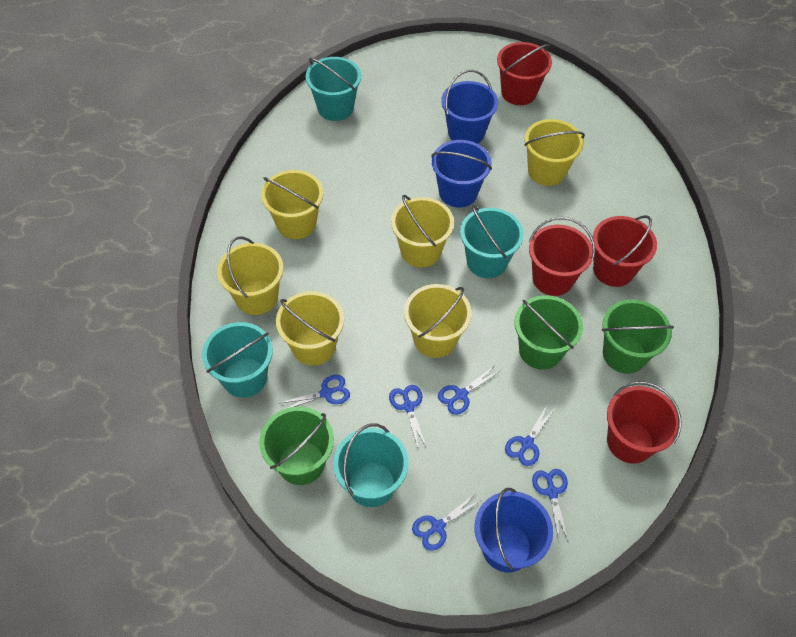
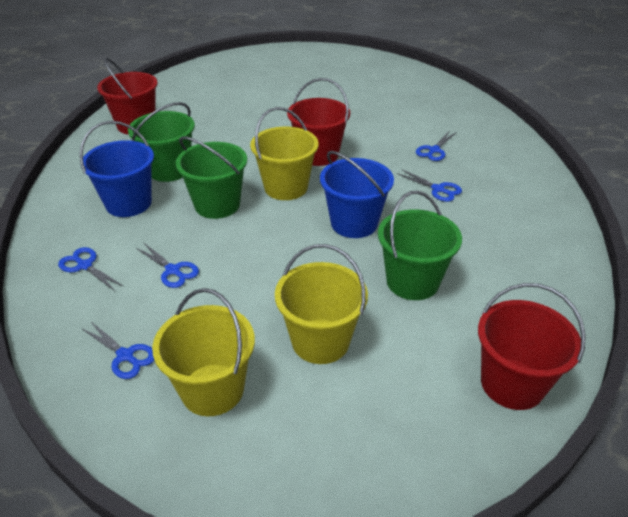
blue bucket: [431,140,492,208] [441,70,498,144] [474,488,553,573] = 3 -> [79,121,154,217] [320,151,394,238] = 2
blue scissors: [278,375,350,408] [389,385,427,448] [412,493,481,551] [438,366,500,415] [505,405,554,466] [532,469,568,541] = 6 -> [58,247,123,291] [82,322,154,379] [136,242,199,288] [397,169,462,202] [416,132,455,161] = 5
red bucket: [497,42,552,105] [529,217,595,296] [593,215,657,287] [607,382,682,464] = 4 -> [97,58,158,134] [287,78,350,166] [478,283,586,410] = 3
turquoise bucket: [202,322,273,398] [306,57,361,121] [333,423,409,507] [460,205,524,278] = 4 -> none = 0
yellow bucket: [217,237,283,315] [261,170,323,239] [276,291,344,366] [391,195,454,268] [404,284,472,358] [524,119,585,186] = 6 -> [152,288,255,416] [250,107,319,200] [275,244,368,364] = 3

